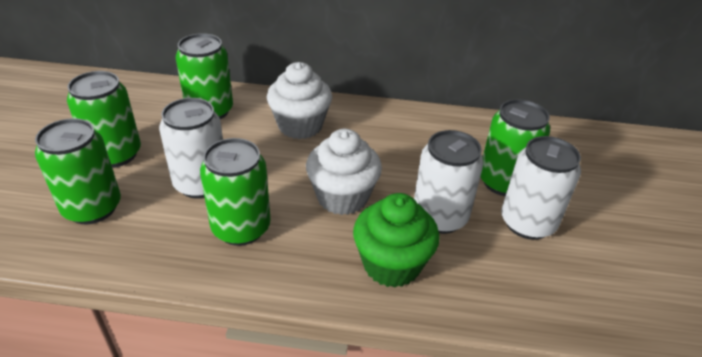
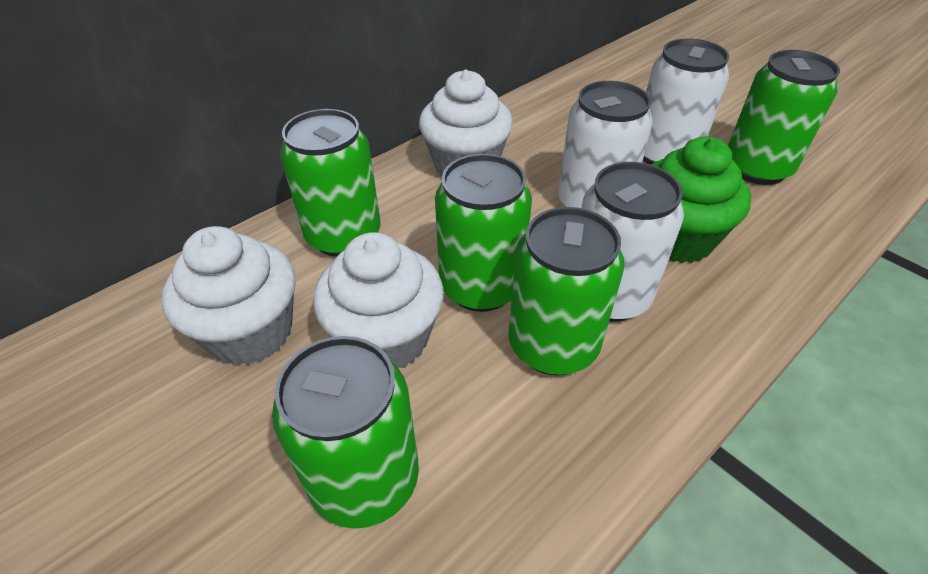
white cupcake: [267,62,332,139] [306,129,382,215] = 2 -> [162,226,296,366] [313,232,444,368] [419,70,513,177] = 3

